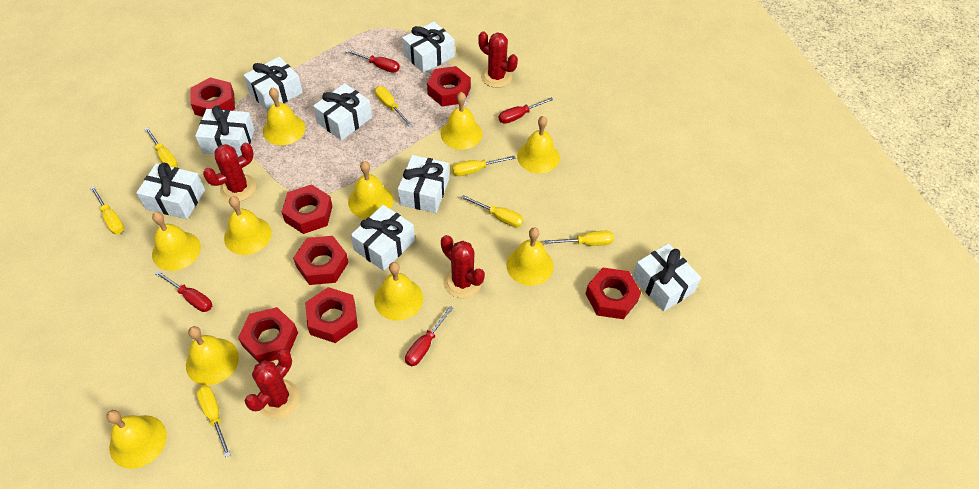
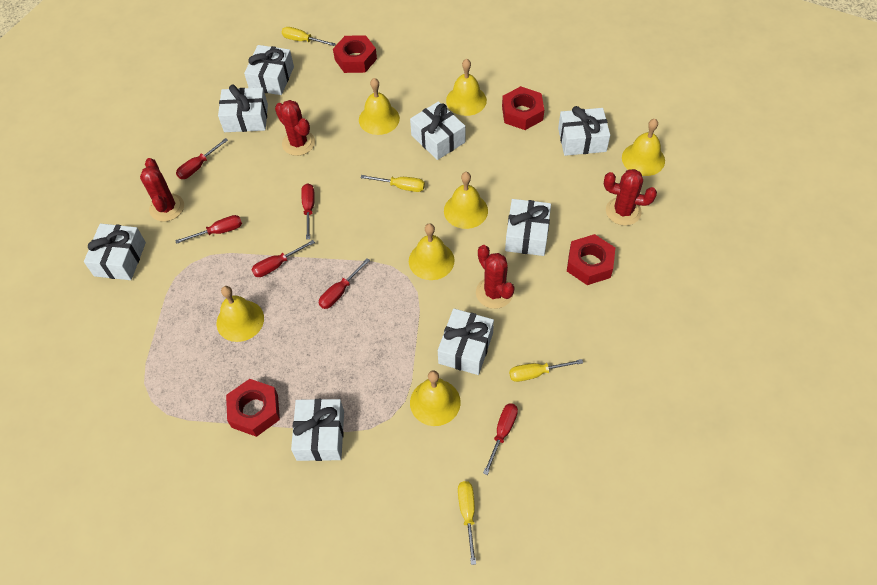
red nut: [190,77,235,117] [238,307,298,363] [282,184,332,234] [293,236,349,285] [305,287,358,343] [427,66,471,106] [586,268,641,319] = 7 -> [226,379,280,437] [333,35,377,73] [502,86,544,130] [567,234,615,285] = 4
red screwdriver: [155,271,212,312] [346,49,400,73] [405,306,453,366] [499,97,554,124] = 4 -> [175,215,242,244] [176,138,228,179] [251,240,315,277] [301,183,315,239] [319,258,370,309] [483,403,518,475] = 6
yellow bell: [106,410,167,469] [152,212,201,271] [186,326,239,385] [224,196,272,255] [263,87,305,145] [348,161,393,219] [374,262,423,321] [441,92,482,150] [506,228,554,286] [517,116,560,173] = 10 -> [216,286,264,342] [359,78,400,135] [409,223,455,280] [410,370,461,426] [444,172,488,229] [446,59,487,116] [622,119,665,176] = 7
yellow screwdriver: [90,186,124,234] [145,127,178,167] [196,385,231,457] [375,86,412,126] [452,156,515,176] [461,195,524,227] [544,231,614,246] = 7 -> [282,27,336,46] [361,175,425,192] [458,481,476,565] [509,359,583,382] = 4

